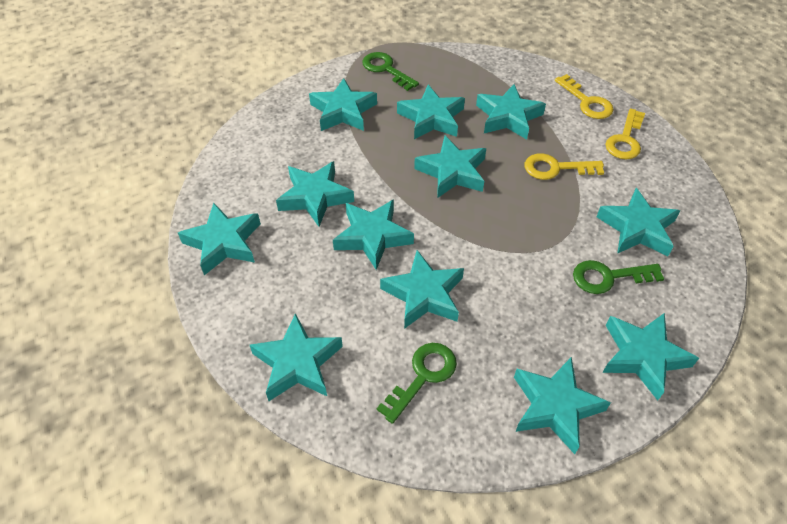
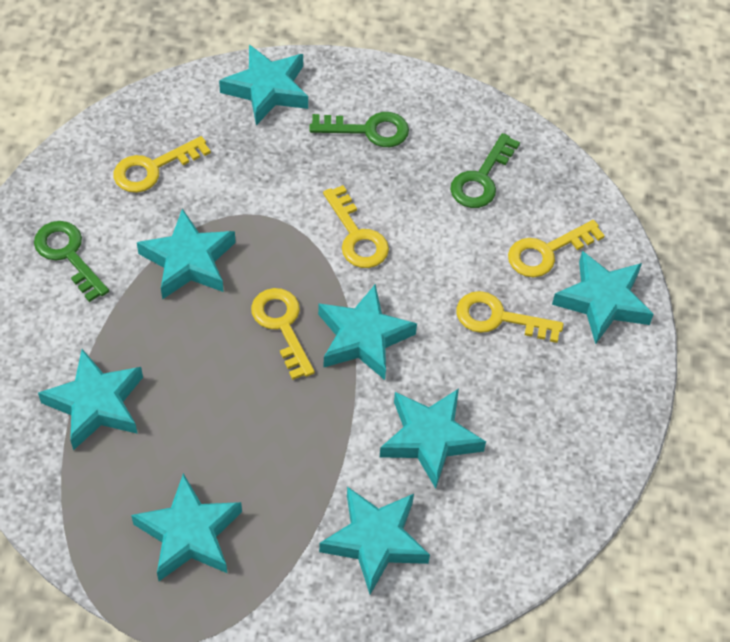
turquoise star: [178,203,261,275] [250,313,343,401] [276,161,354,227] [309,78,377,131] [333,199,414,270] [380,250,464,329] [397,85,465,139] [414,136,486,198] [476,84,546,140] [514,357,611,454] [597,188,680,256] [602,313,699,400] = 12 -> [38,349,143,450] [131,473,242,581] [137,209,236,299] [219,45,308,125] [318,284,417,380] [319,487,430,594] [380,389,486,489] [552,251,654,344] = 8
yellow key: [525,153,604,180] [555,74,613,119] [605,108,645,159] = 3 -> [113,136,211,193] [251,288,315,380] [323,185,389,268] [456,291,564,343] [508,220,605,278] = 5

